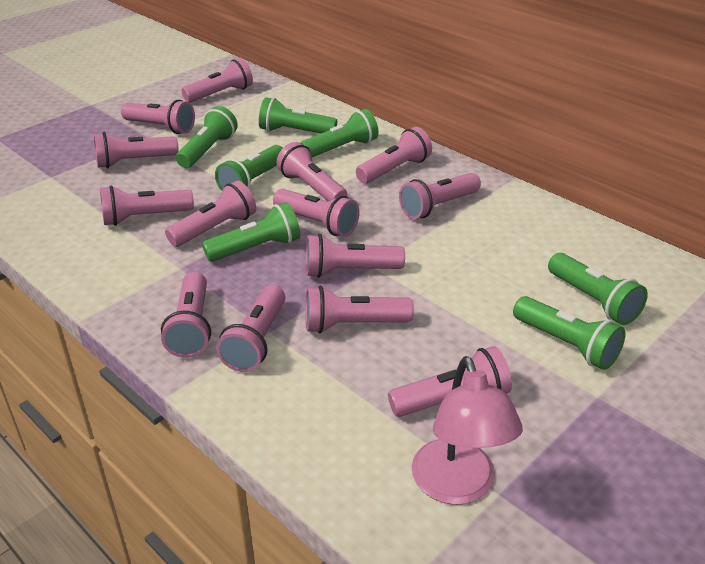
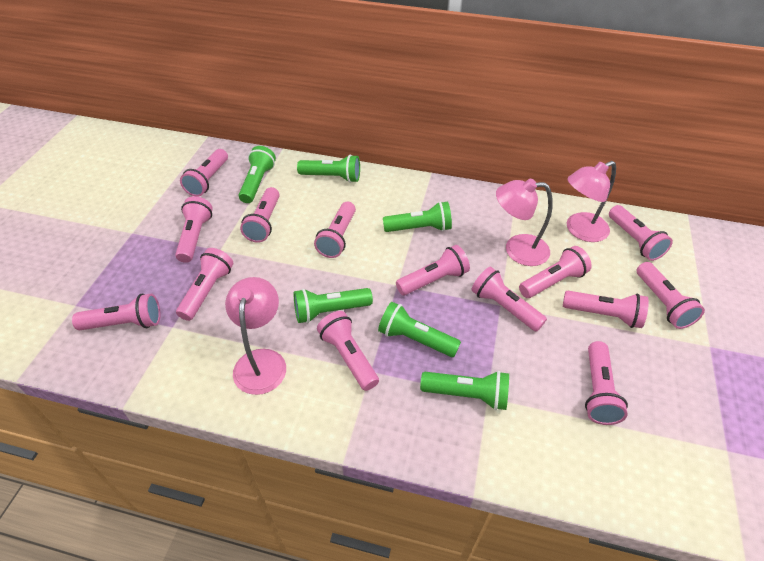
green flashlight: [176,106,238,168] [202,202,300,262] [215,145,283,191] [259,97,337,134] [301,109,378,157] [513,296,626,370] [548,253,648,325] = 7 -> [239,146,276,203] [294,288,373,323] [297,154,360,183] [378,302,461,357] [383,201,452,232] [420,371,509,410] = 6
pink lamp: [412,356,523,505] = 1 -> [225,277,286,395] [496,179,553,266] [567,161,616,242] = 3

